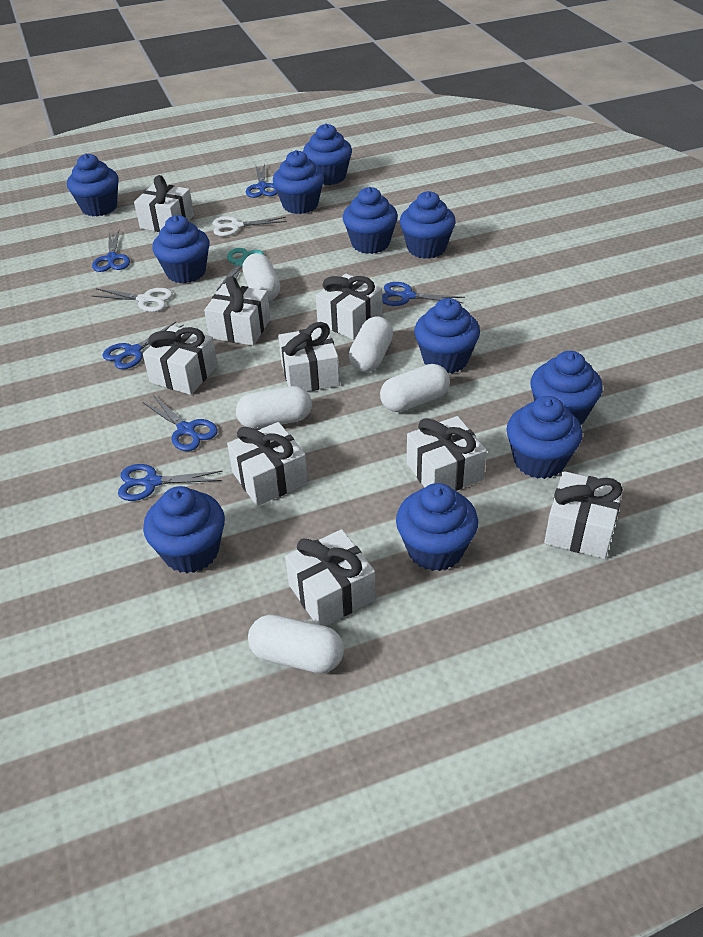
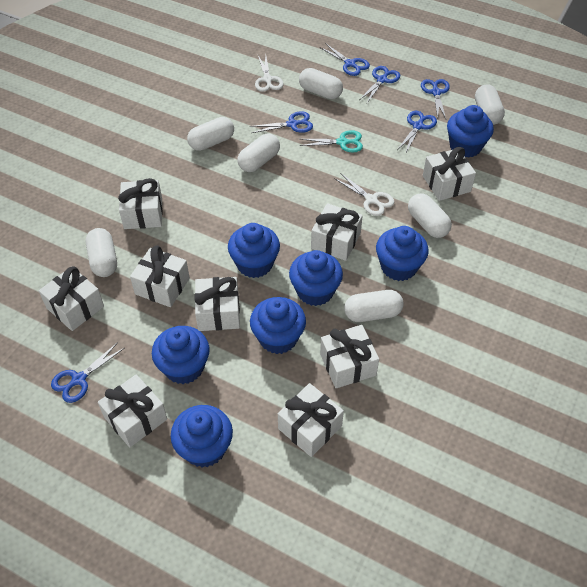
blue cupcake: [67,154,119,216] [143,486,225,573] [152,215,210,283] [273,150,324,214] [303,123,352,185] [343,187,398,254] [396,483,478,571] [400,191,456,259] [414,298,480,373] [507,396,583,479] [530,351,602,424] = 11 -> [152,326,210,384] [171,405,233,468] [228,223,280,278] [250,297,306,354] [289,250,343,306] [376,226,429,281] [447,105,494,158] = 7
white capsule: [236,386,312,429] [242,253,280,302] [248,615,344,673] [349,316,393,372] [380,364,450,412] = 5 -> [86,228,117,277] [187,117,234,151] [238,133,280,172] [299,68,343,99] [344,290,404,322] [408,193,452,238] [475,84,505,125] = 7

